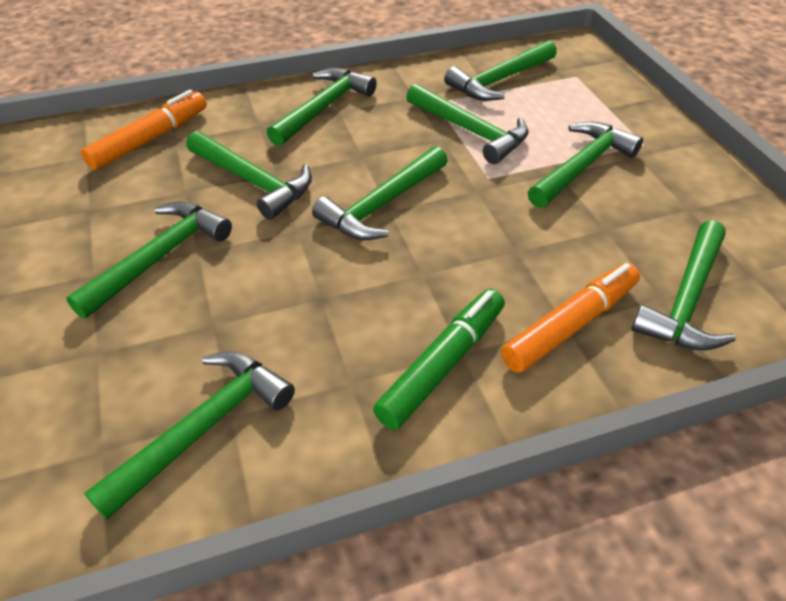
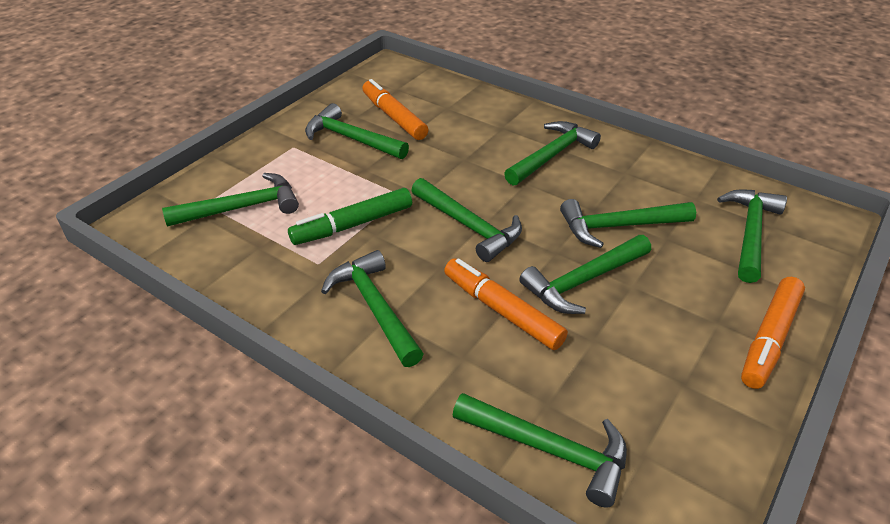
orange marker: [81,90,207,170] [501,263,640,373] = 2 -> [362,79,428,140] [444,258,568,350] [741,277,805,389] = 3

